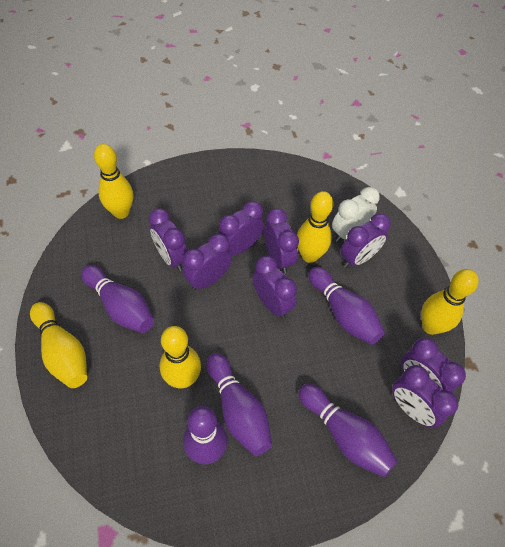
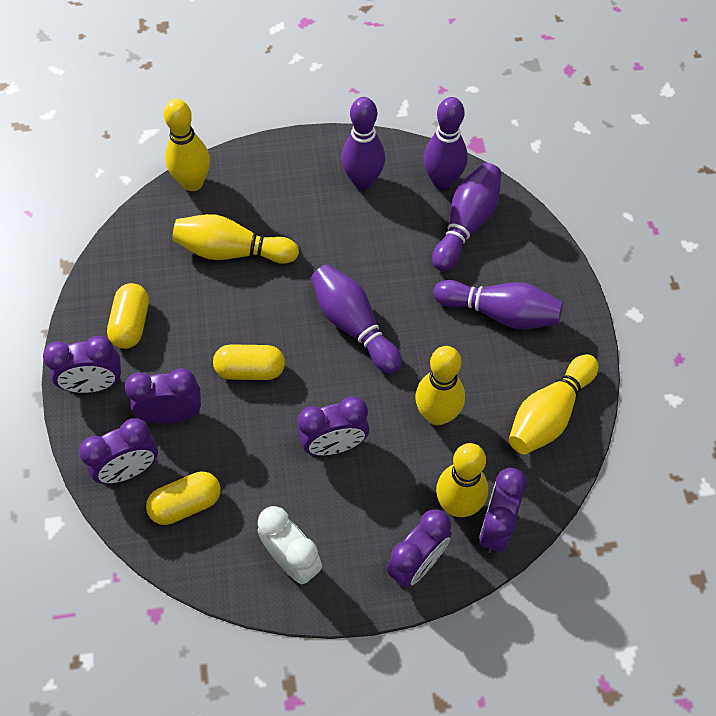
purple clock: [149,208,188,271] [183,234,232,291] [218,201,264,255] [253,256,297,319] [264,208,299,273] [340,213,391,268] [392,365,458,428] [401,338,466,393] = 8 -> [43,336,121,393] [79,419,158,484] [125,368,201,424] [298,396,369,456] [387,509,452,588] [479,468,527,553] = 6
yellow capsule: none = 0 -> [107,283,149,349] [146,471,221,525] [213,344,285,380] = 3

